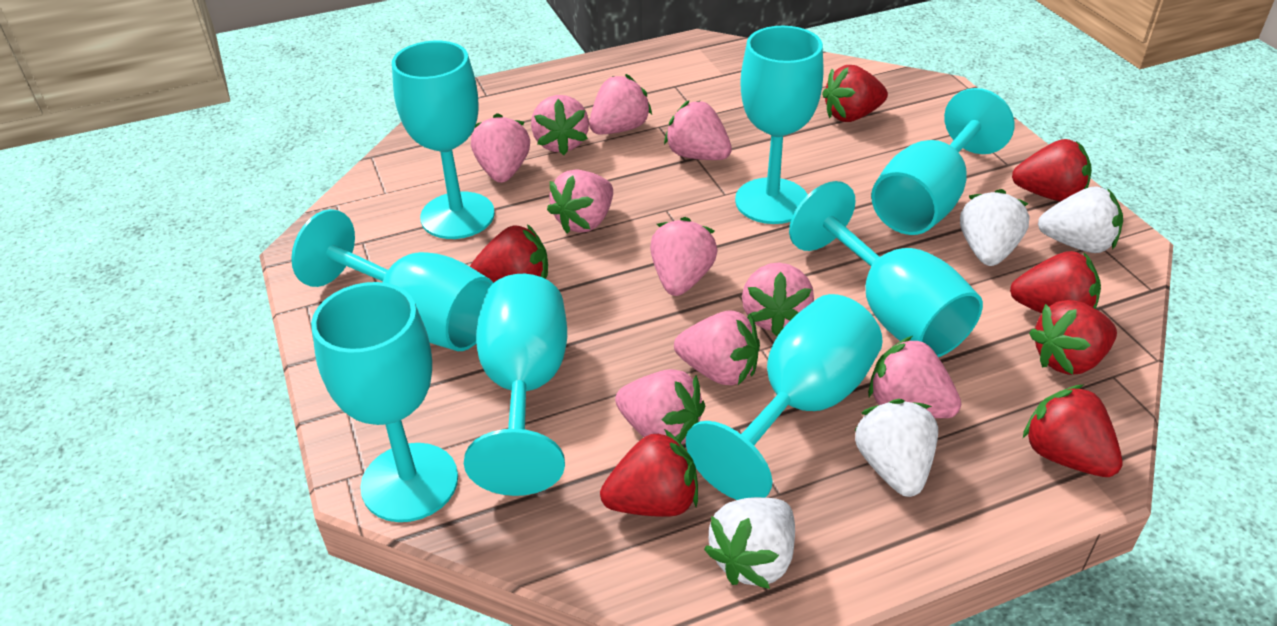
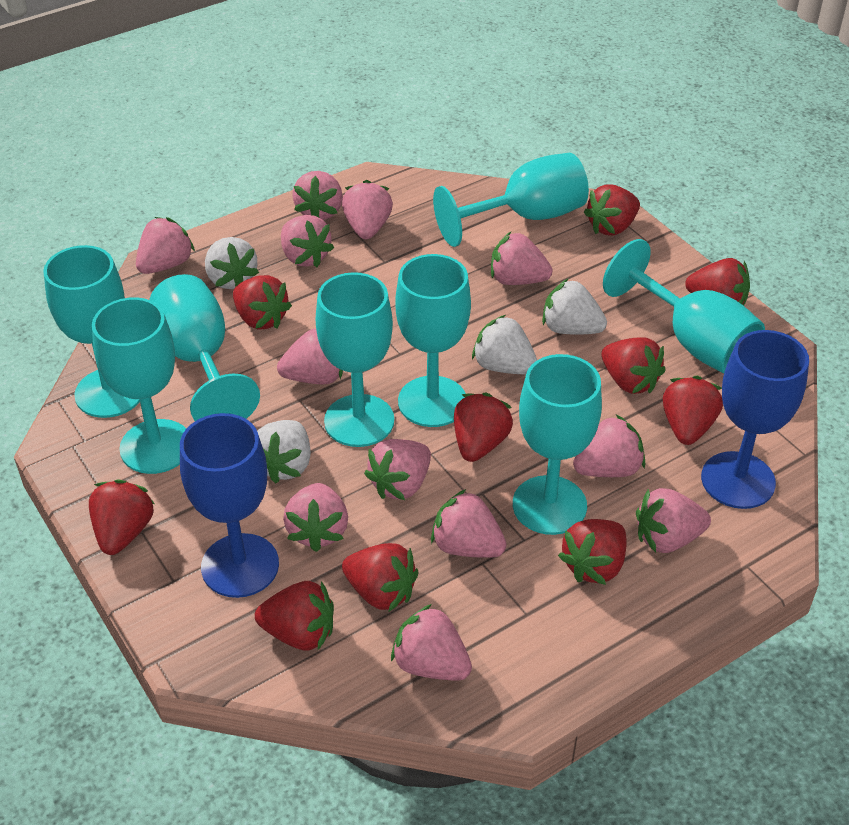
blue goblet: none = 0 -> [180,413,279,598] [701,330,809,509] = 2
pink strawberry: [471,113,530,183] [531,95,589,155] [547,170,613,233] [589,74,652,134] [615,369,705,444] [650,217,718,296] [664,101,732,160] [674,311,760,385] [742,262,814,336] [868,336,961,418] = 10 -> [136,217,195,274] [277,329,343,384] [281,215,334,267] [283,483,348,552] [292,171,343,220] [342,180,393,239] [364,439,431,500] [391,604,472,680] [431,489,507,558] [491,232,553,285] [573,414,645,477] [636,488,711,553] = 12
red strawberry: [470,224,548,283] [600,429,698,517] [822,65,888,122] [1010,251,1101,313] [1012,139,1092,202] [1023,385,1122,477] [1029,300,1117,375] = 7 -> [89,479,154,555] [233,275,292,330] [255,581,334,651] [342,543,419,612] [454,393,513,462] [558,519,627,585] [584,184,640,236] [601,337,666,394] [663,376,723,445] [685,258,750,306] = 10

